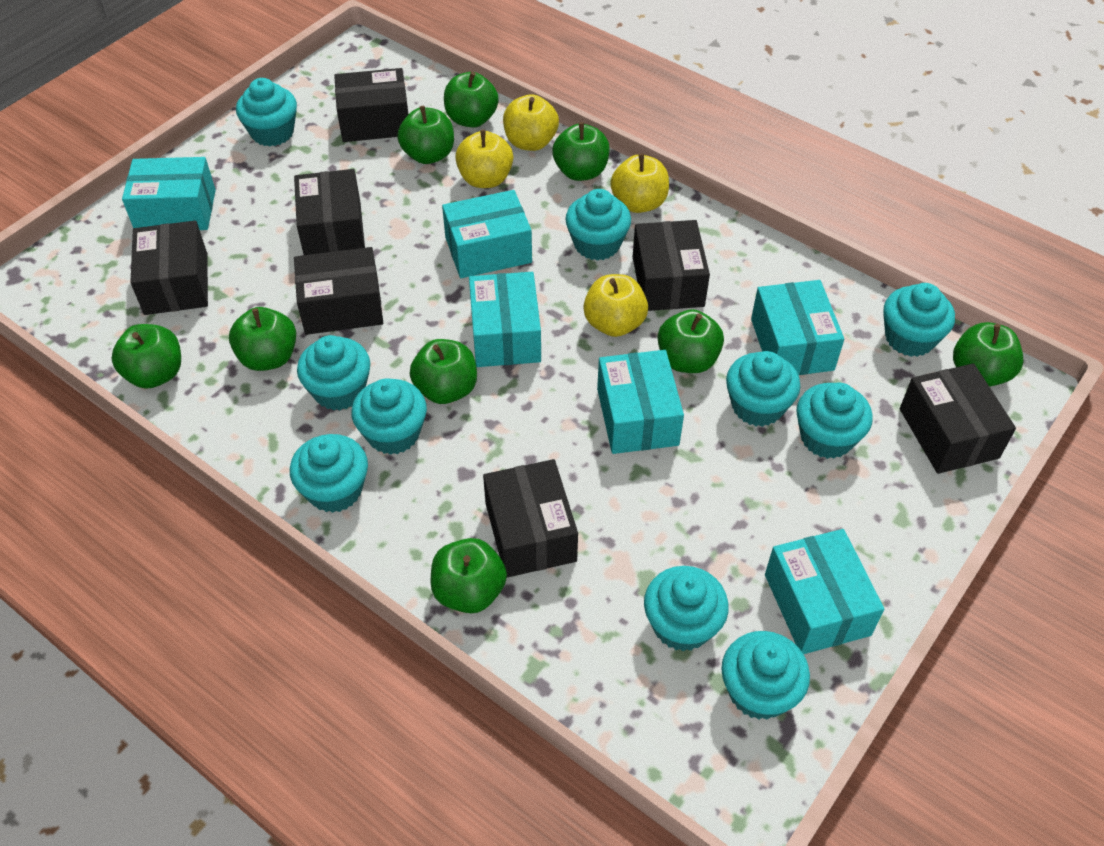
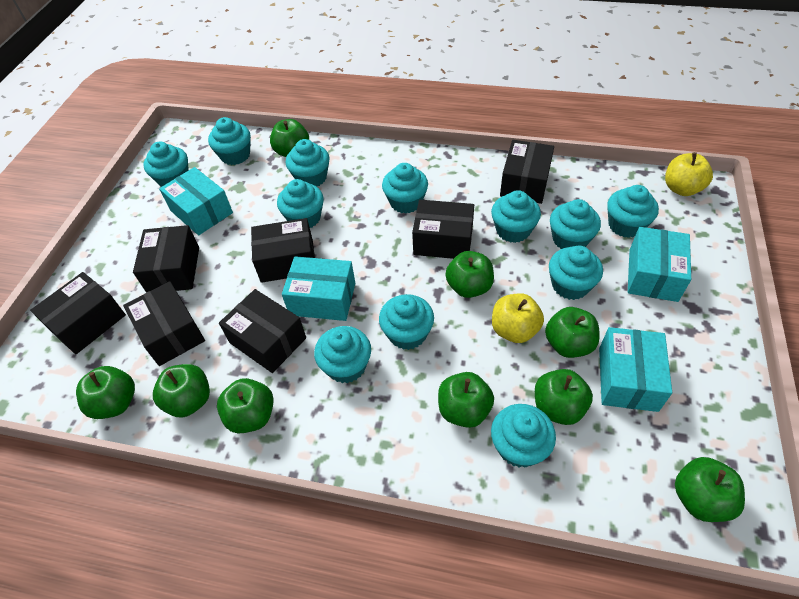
turquoise box: [122,157,216,230] [442,190,532,278] [469,272,541,367] [597,350,684,454] [751,280,844,375] [765,529,885,654] = 6 -> [159,167,233,235] [282,256,355,321] [599,327,672,412] [628,227,691,302] = 4
turquoise cupcake: [236,78,297,146] [290,434,368,513] [297,335,371,410] [351,378,427,455] [565,189,631,261] [644,566,729,651] [721,631,810,720] [726,351,801,427] [796,383,873,459] [883,283,955,357] = 10 -> [143,141,189,187] [208,117,251,165] [277,179,324,228] [286,139,330,187] [314,326,371,383] [379,294,434,350] [382,163,428,214] [491,190,541,243] [491,404,556,468] [549,246,603,300] [550,199,601,249] [607,185,659,238] = 12
yellow apple: [455,130,513,188] [503,94,559,151] [583,274,648,337] [610,154,669,213] = 4 -> [492,293,544,343] [665,152,713,196] = 2

